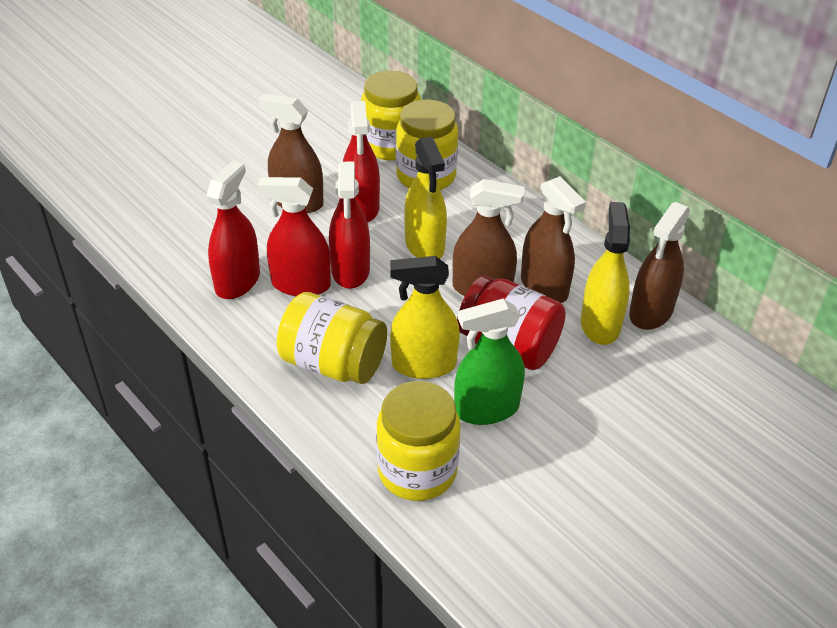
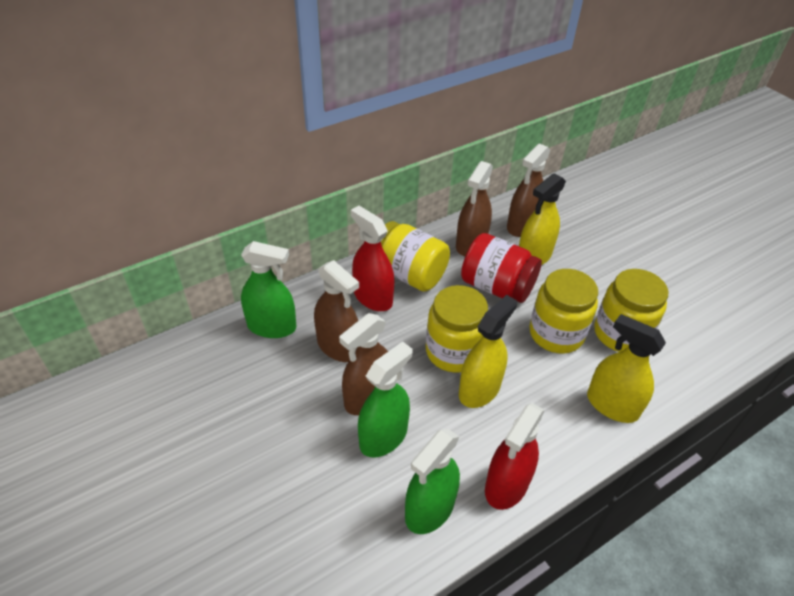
green spray bottle: [454,298,525,425] = 1 -> [241,241,296,338] [358,341,412,457] [405,428,460,534] = 3
red spray bottle: [206,160,260,299] [257,177,331,296] [329,162,370,289] [343,101,380,223] = 4 -> [351,206,395,311] [485,403,545,510] = 2

